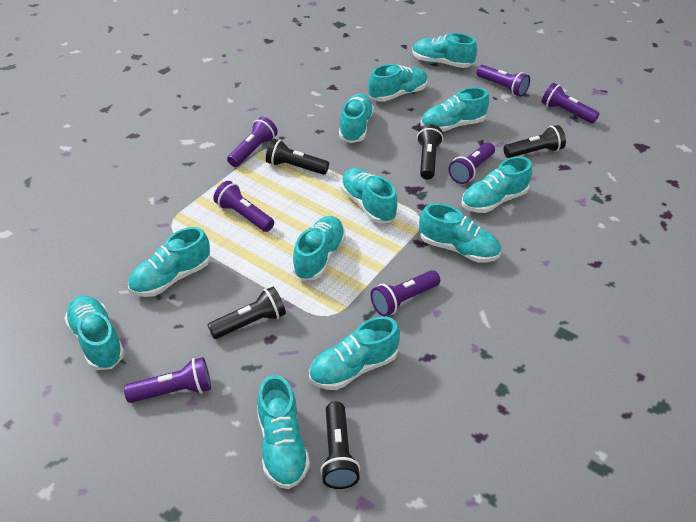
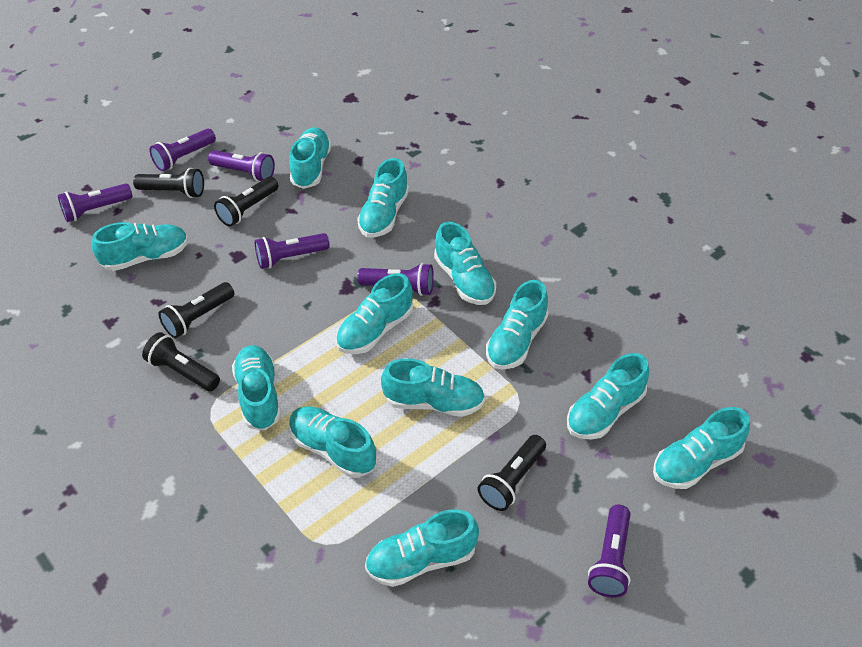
purple flashlight: [124,357,211,403] [213,181,274,232] [227,117,278,167] [371,270,440,316] [448,142,495,184] [476,65,530,97] [542,83,600,124] = 7 -> [58,183,133,222] [149,128,216,171] [208,150,275,182] [255,233,330,269] [357,263,434,296] [588,505,631,598] = 6

